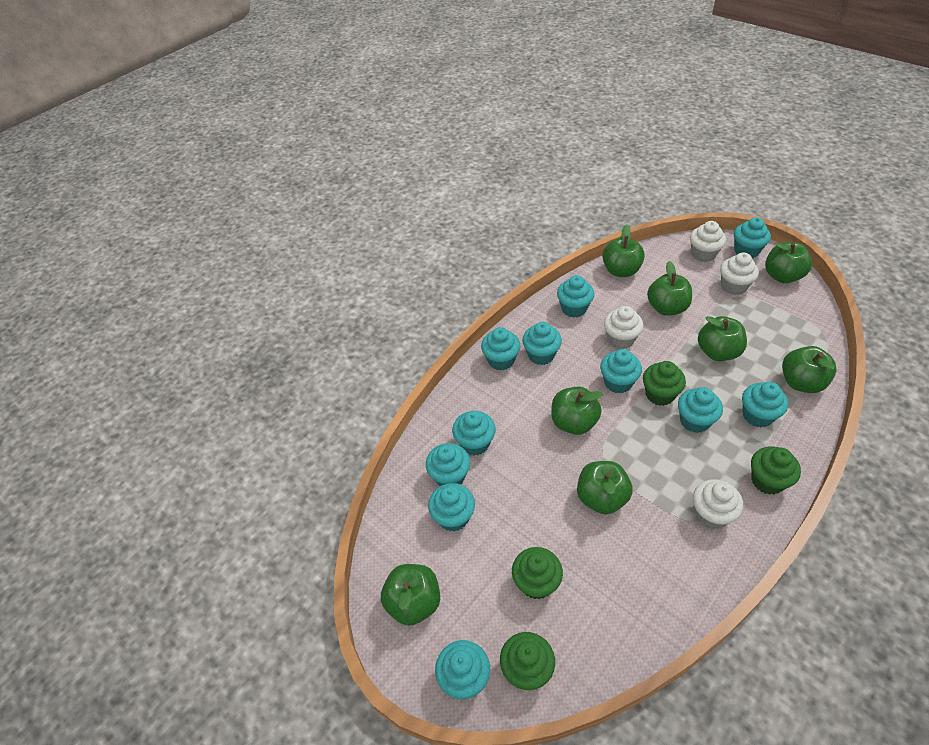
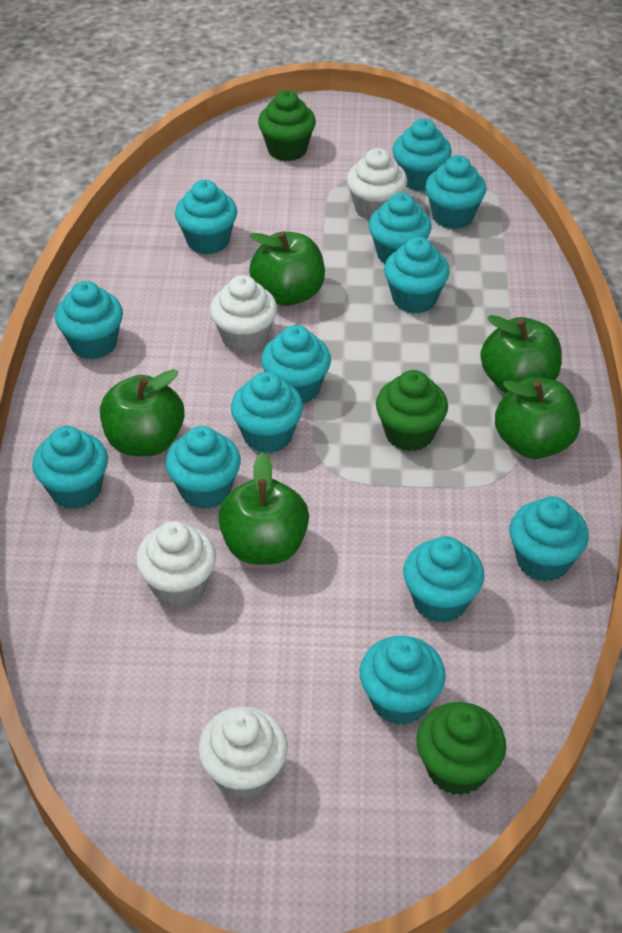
green apple: [381,564,440,626] [551,386,603,435] [577,461,633,514] [602,225,645,277] [647,261,692,316] [698,316,747,361] [765,242,812,283] [782,346,837,393] = 8 -> [100,369,184,456] [218,452,309,564] [249,232,325,306] [480,315,561,393] [495,377,580,459] = 5
green cupcake: [500,632,555,690] [512,547,563,599] [643,361,686,406] [751,447,801,495] = 4 -> [258,90,316,161] [376,370,448,451] [417,702,506,795] = 3
turquoise cupcake: [426,443,470,486] [428,483,475,532] [435,640,490,699] [452,411,496,456] [481,327,521,371] [522,322,562,365] [557,275,594,317] [600,349,642,393] [678,387,723,433] [734,217,771,258] [742,382,788,428] = 11 -> [32,426,108,509] [55,281,123,359] [166,426,241,509] [175,180,237,254] [231,372,303,453] [261,325,331,404] [360,636,446,725] [369,193,432,264] [384,237,450,313] [392,119,452,191] [403,536,484,623] [425,155,486,229] [509,496,589,582] = 13

